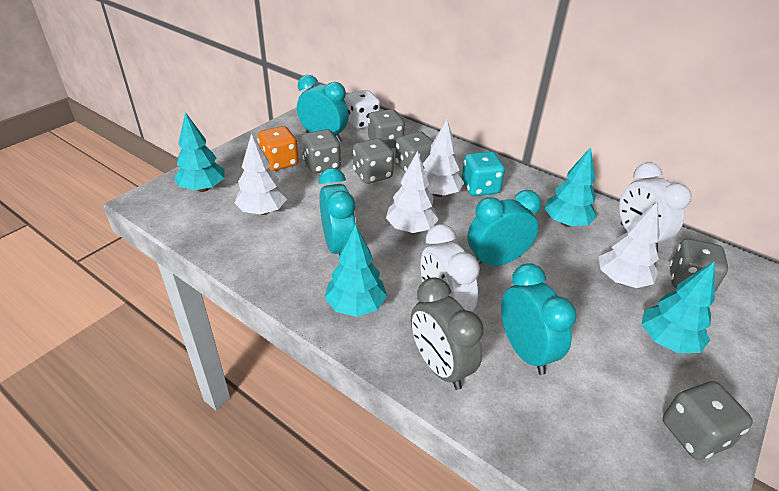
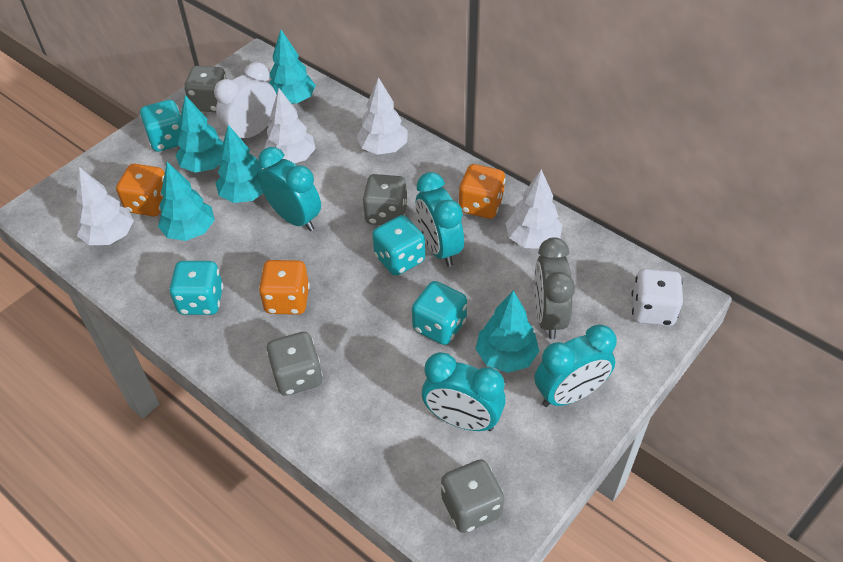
grey dice: [302,129,341,174] [353,138,394,184] [368,109,405,148] [395,131,433,172] [663,381,753,460] [669,239,728,292] = 6 -> [184,66,227,112] [266,332,323,396] [363,174,408,225] [441,459,504,533] = 4
orange dice: [257,126,299,171] = 1 -> [116,164,165,217] [259,260,310,315] [458,164,505,219] = 3
turquoise dice: [462,151,505,196] = 1 -> [140,100,181,152] [169,261,223,315] [372,215,425,276] [412,281,467,345] = 4
turquoise tree: [174,112,225,192] [325,224,387,317] [544,147,597,227] [641,261,715,353] = 4 -> [158,162,215,241] [175,95,223,173] [216,125,263,203] [269,30,316,104] [476,291,539,373] = 5
white clock: [421,224,480,311] [619,163,691,252] = 2 -> [214,62,276,138] = 1

